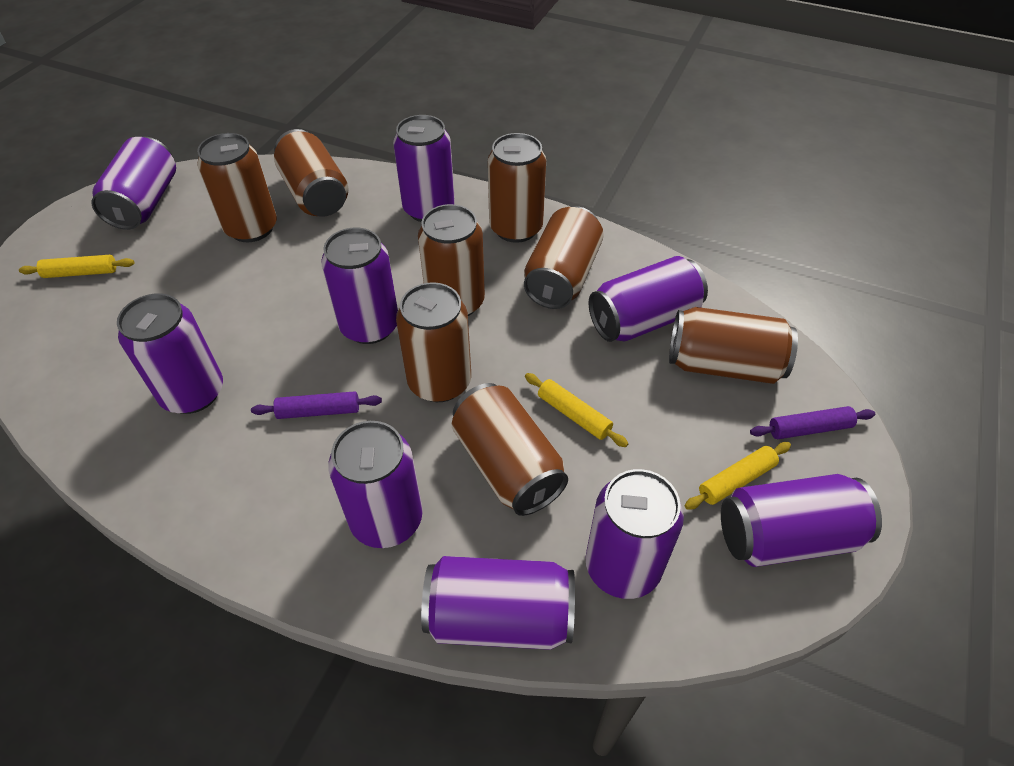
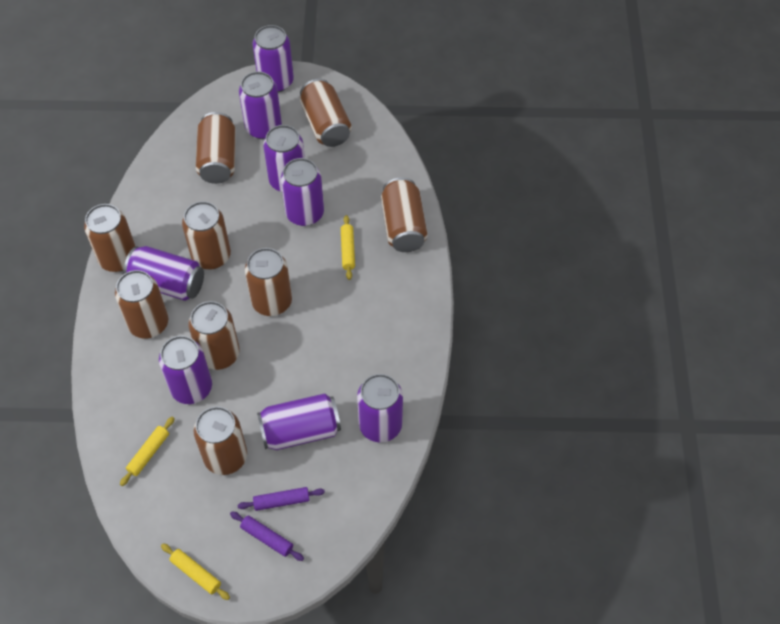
brown can: [197,133,277,242] [274,129,348,217] [396,282,471,402] [418,204,485,316] [452,383,568,516] [488,133,546,243] [524,206,604,309] [669,307,798,384] = 8 -> [84,204,136,272] [115,270,168,338] [182,201,231,269] [189,301,240,370] [193,407,247,475] [196,112,236,184] [245,248,292,316] [300,79,352,147] [381,177,428,252] = 9
purple can: [92,137,176,230] [117,293,223,414] [321,228,398,344] [328,421,423,548] [393,115,455,222] [421,556,575,650] [585,469,684,599] [589,256,708,342] [721,474,882,567] = 9 -> [124,246,204,301] [159,336,212,404] [239,72,282,139] [252,25,294,92] [257,393,341,450] [263,125,305,192] [281,158,324,226] [357,374,403,442] = 8

